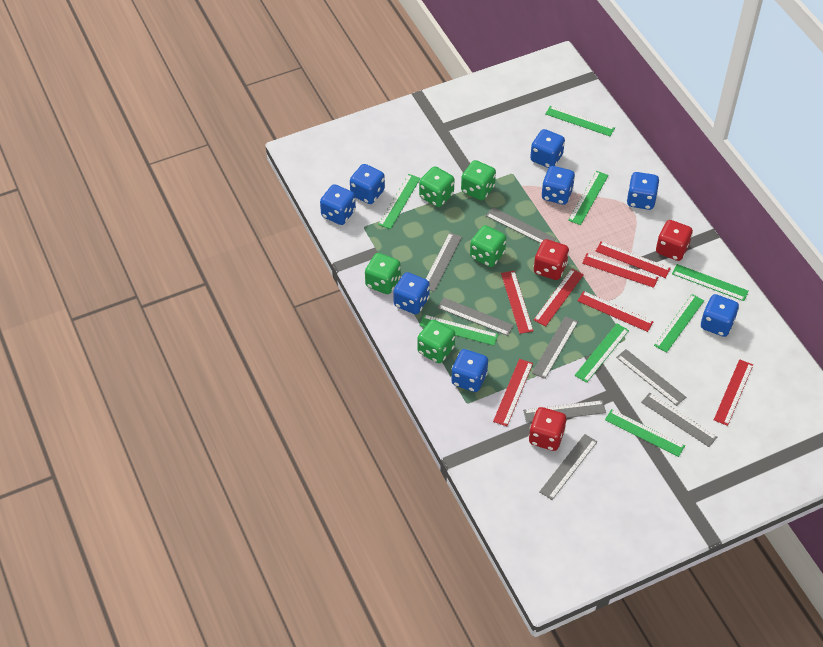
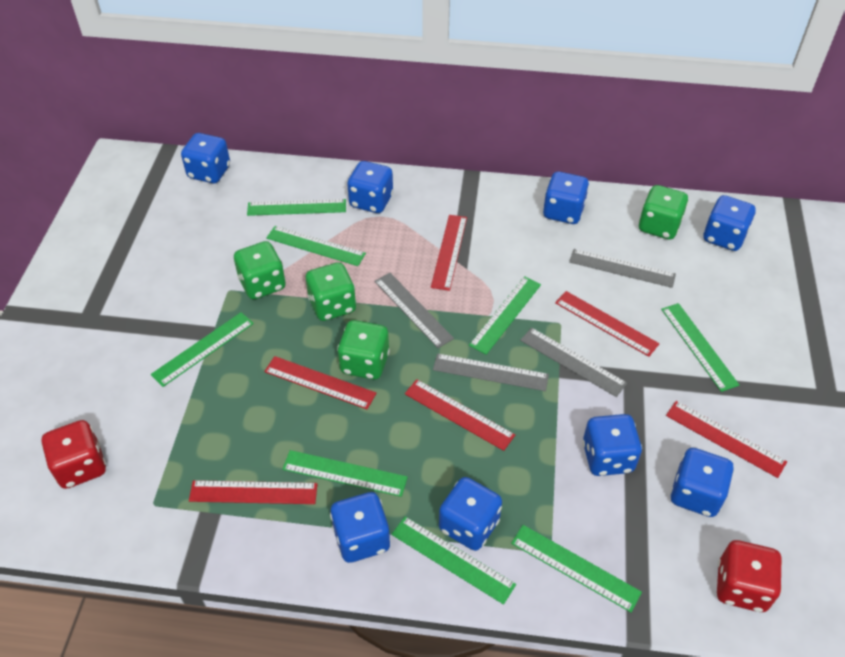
green dice: [365,253,401,294] [417,319,455,363] [419,167,454,207] [461,160,496,200] [470,225,506,267] = 5 -> [234,241,286,299] [306,262,356,321] [337,320,390,380] [638,185,689,240] = 4
grey ruler: [426,233,462,292] [438,298,514,336] [486,207,556,244] [523,400,606,423] [532,316,578,379] [539,434,597,500] [616,349,686,406] [641,393,717,447] = 8 -> [374,273,454,348] [433,353,549,391] [520,328,627,397] [569,249,676,288] = 4
red dice: [529,407,566,451] [533,239,569,280] [656,220,693,261] = 3 -> [41,420,106,489] [717,540,782,612] = 2
red ruler: [493,359,533,426] [501,271,533,334] [534,269,584,326] [577,291,654,332] [582,253,658,288] [596,242,671,278] [714,359,753,426] = 7 -> [189,480,317,504] [264,356,376,409] [405,379,515,451] [431,215,467,291] [555,291,659,357] [666,401,787,478] = 6

